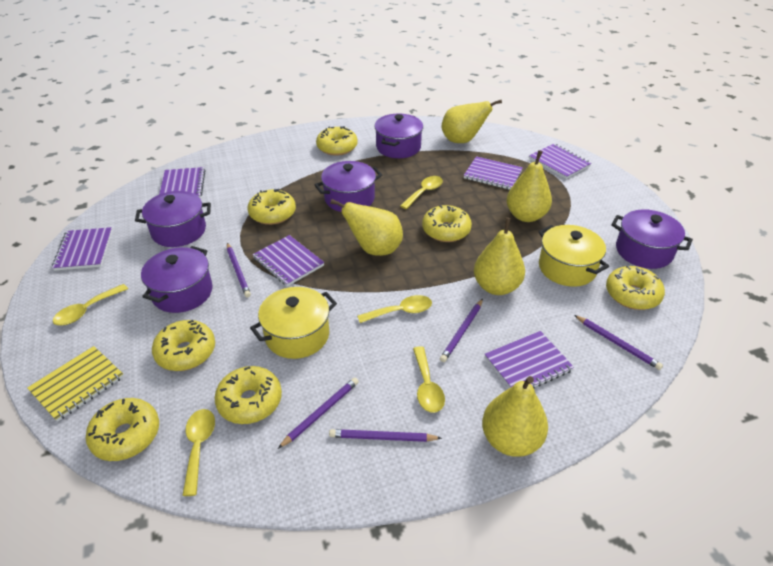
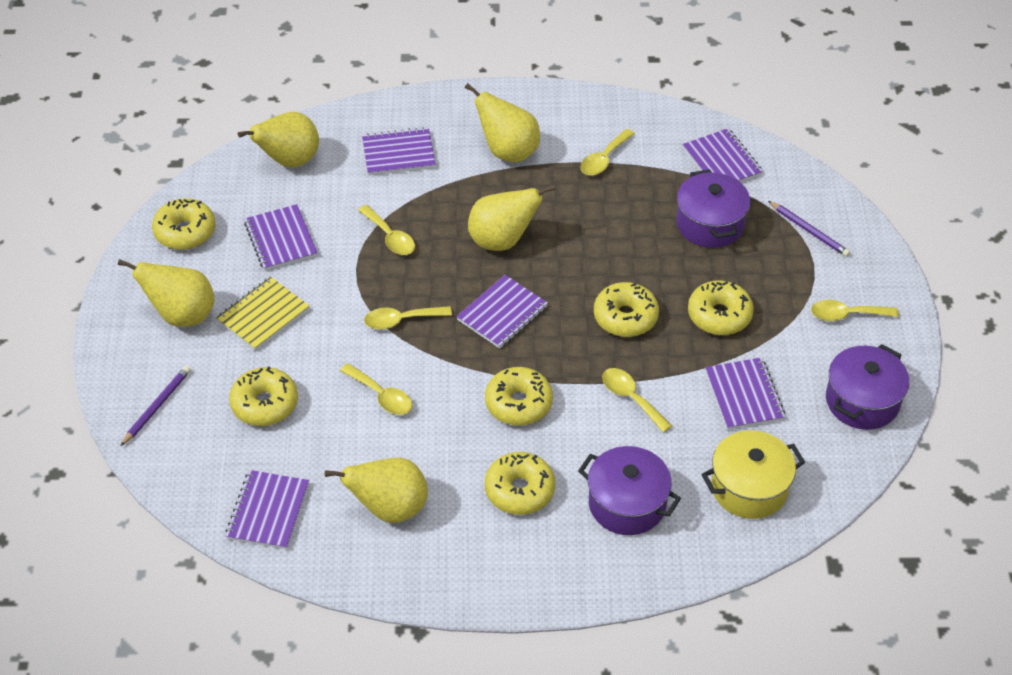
purple pencil: [227,243,251,297] [278,378,359,449] [329,429,442,442] [440,299,483,362] [574,315,663,370] = 5 -> [121,366,191,446] [768,201,850,257] = 2
purple pot: [135,191,211,247] [141,246,213,313] [314,161,382,212] [374,113,423,158] [611,209,693,269] = 5 -> [578,446,681,535] [676,169,750,248] [826,344,909,430] = 3
yellow donut: [86,398,159,461] [152,320,215,371] [215,366,282,424] [247,189,296,225] [316,126,358,156] [422,205,472,242] [606,266,665,310] = 7 -> [152,198,215,250] [229,366,298,426] [485,367,553,426] [485,452,555,515] [594,282,659,337] [688,280,754,335] = 6
yellow pot: [250,287,337,359] [539,225,609,287] = 2 -> [701,430,805,519] = 1
yellow spoon: [53,284,128,325] [182,409,215,496] [357,295,432,323] [400,176,443,209] [413,346,445,413] = 5 -> [340,363,412,415] [358,205,415,255] [364,306,452,329] [580,129,635,176] [602,368,672,432] [811,300,899,321] = 6

